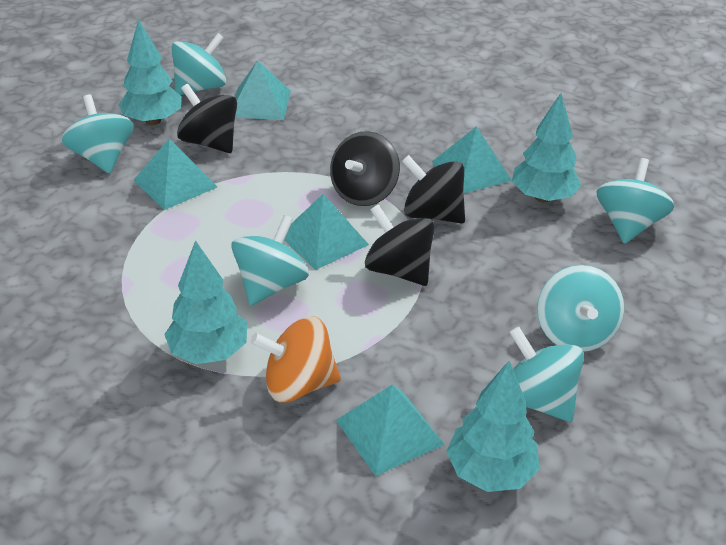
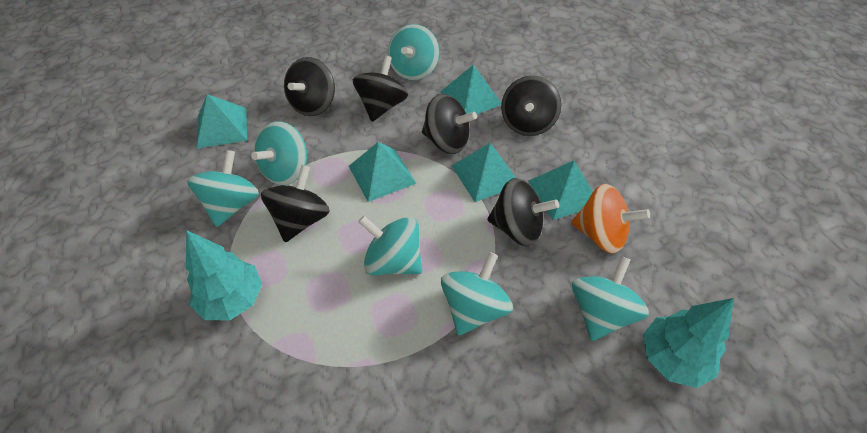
black spinning top: [177,84,237,153] [330,131,400,206] [365,204,435,286] [402,155,465,224] = 4 -> [261,165,330,242] [284,57,335,116] [352,55,408,122] [422,94,477,154] [487,178,559,246] [501,76,561,136] = 6
turquoise tree: [118,19,182,125] [164,240,247,364] [446,361,540,492] [512,93,581,203] = 4 -> [186,230,262,320] [643,298,734,388] = 2

